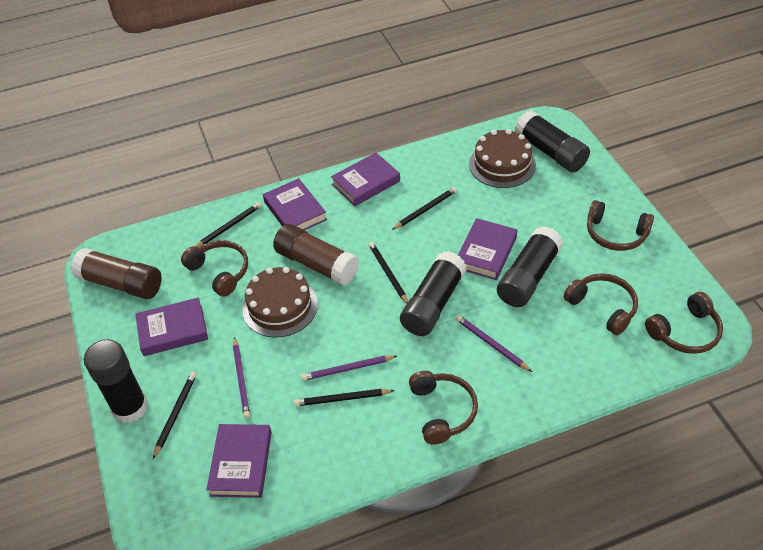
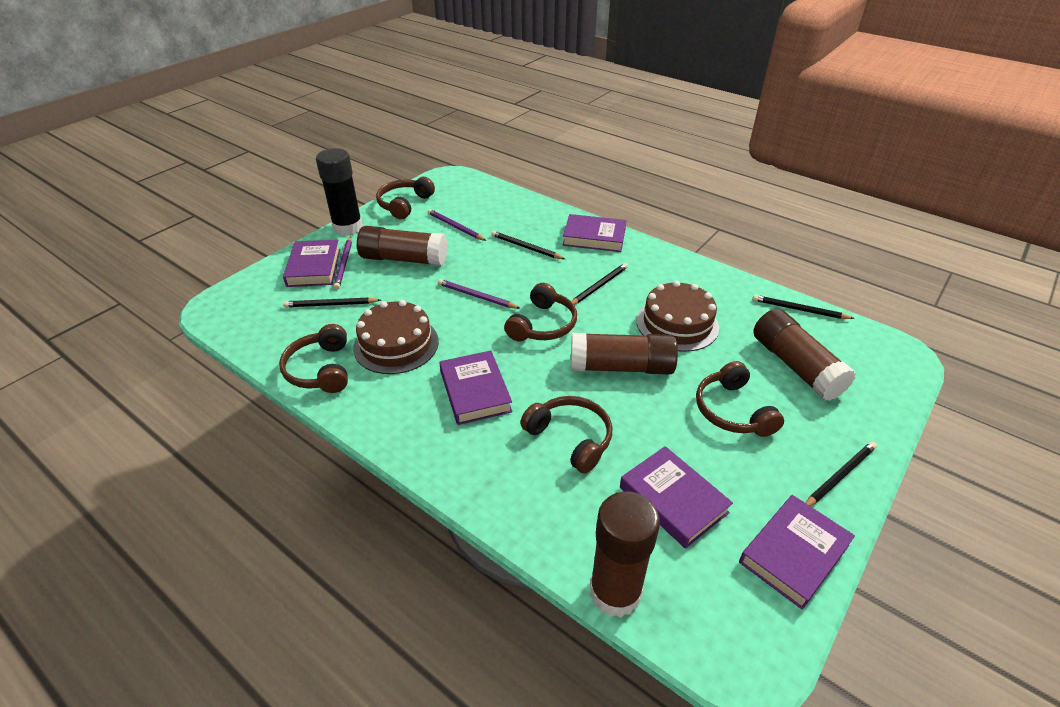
black glue stick: [84,339,148,423] [400,251,467,336] [497,226,563,307] [515,110,590,172] = 4 -> [316,148,363,235] = 1
brown glue stick: [71,248,162,299] [273,224,359,285] = 2 -> [357,226,447,266] [571,333,678,374] [590,491,660,617] [753,309,856,401] = 4

